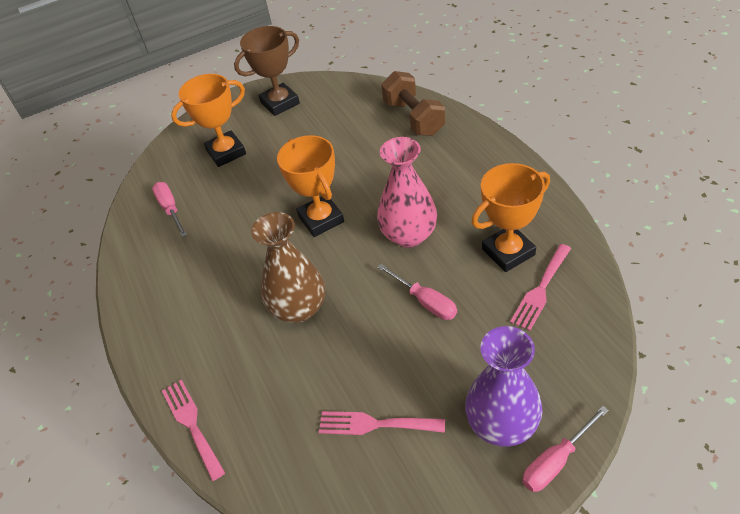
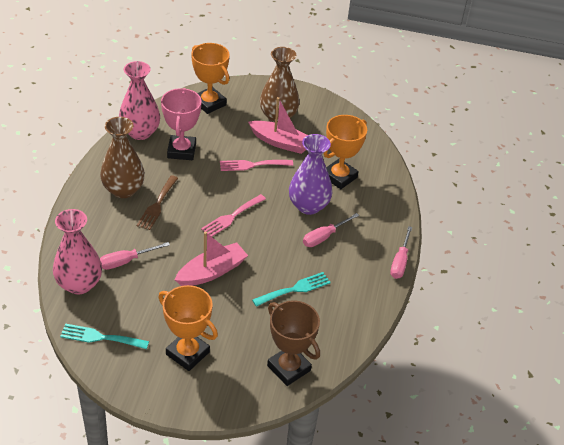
brown dumbbell: [381,71,445,136] = 1 -> none = 0
brown fork: none = 0 -> [137,175,178,230] = 1
brown vase: [251,212,325,323] = 1 -> [100,117,145,198] [260,47,300,123] = 2
pink boat: none = 0 -> [175,231,248,286] [248,97,308,154] = 2
pink fork: [162,380,225,481] [319,411,445,435] [510,244,571,331] = 3 -> [201,194,266,237] [220,160,293,171] = 2
pink trophy: none = 0 -> [161,88,201,160] = 1
pink vase: [377,137,437,248] = 1 -> [53,209,102,294] [119,61,160,140] = 2
turquoise fork: none = 0 -> [60,324,149,349] [252,272,331,307] = 2

